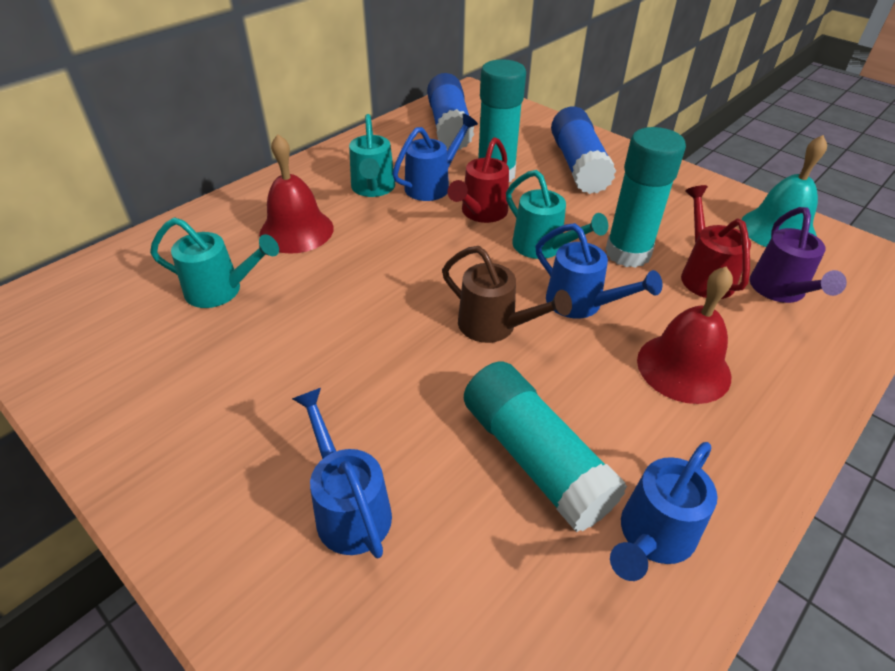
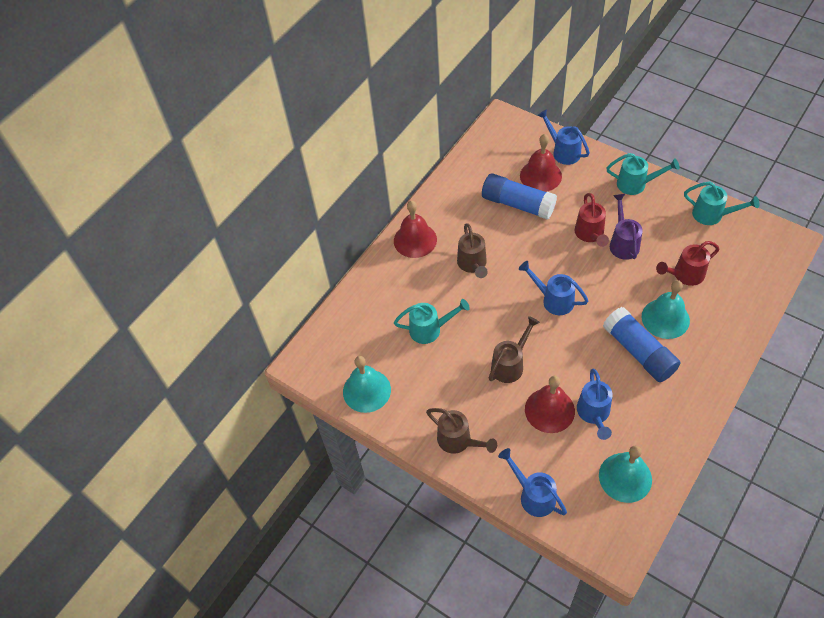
brown watering can: [442,246,572,343] = 1 -> [426,408,497,454] [457,223,488,278] [488,316,540,383] = 3
red bell: [259,134,334,254] [637,266,733,404] = 2 -> [394,201,437,258] [520,134,562,192] [525,376,575,433] = 3
turquoise bell: [741,135,827,247] = 1 -> [343,356,391,413] [599,445,652,503] [642,280,690,339] = 3
turquoise glue stick: [464,361,627,532] [478,59,526,182] [605,127,686,268] = 3 -> none = 0

